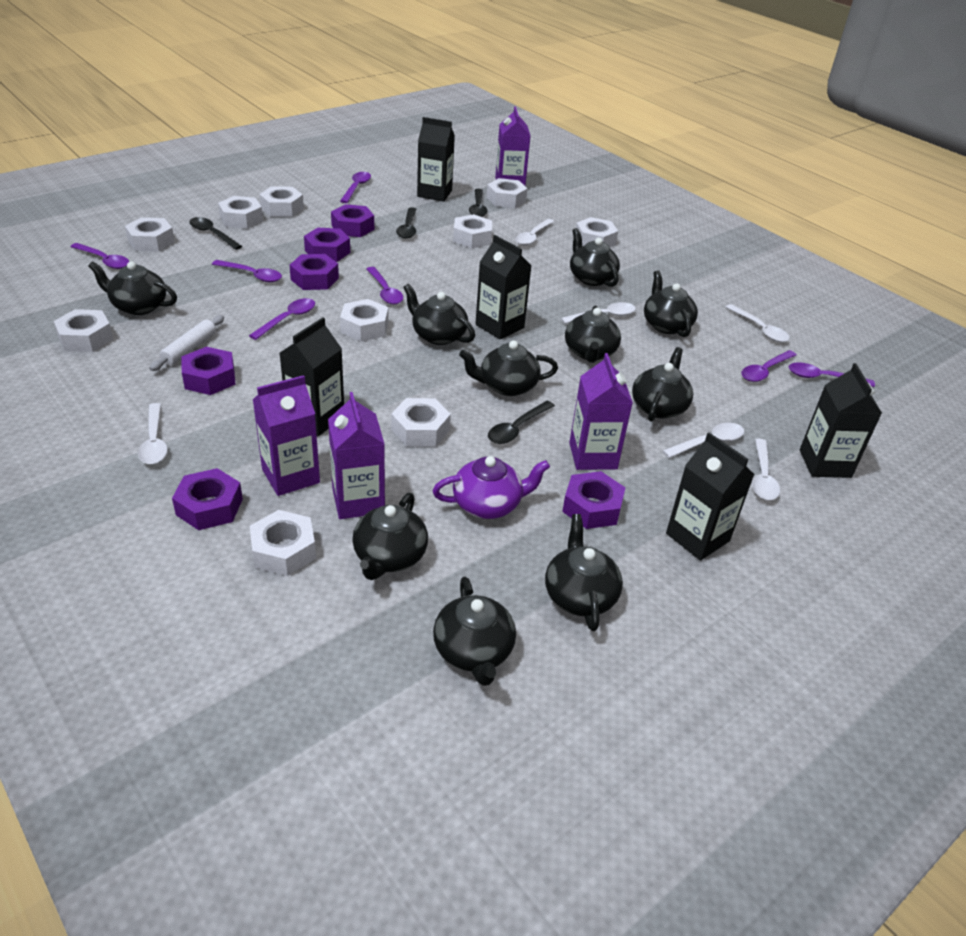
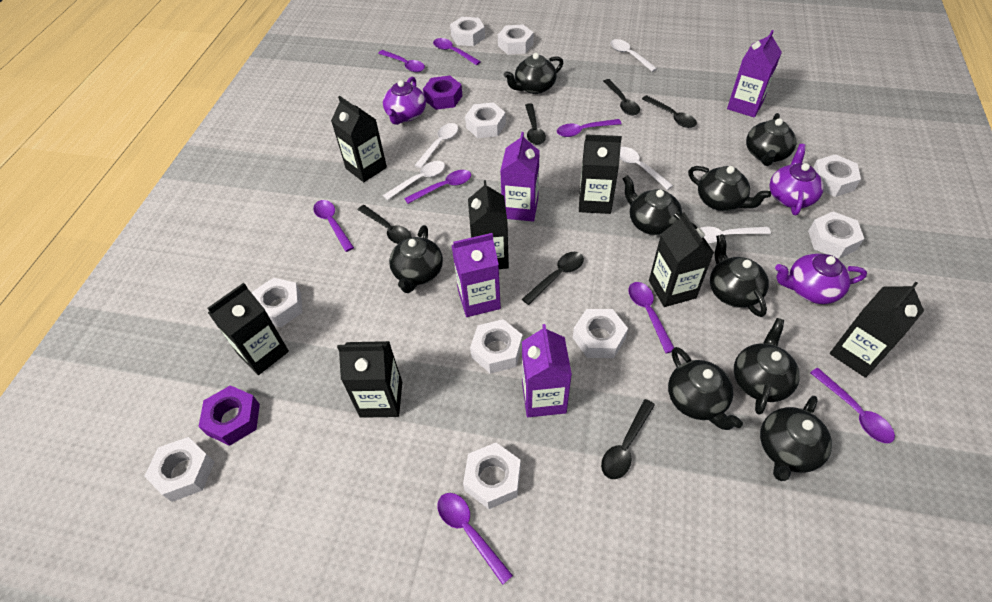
black carton: [280,317,344,436] [417,117,455,202] [475,235,532,340] [666,433,755,560] [800,363,882,478] = 5 -> [208,283,289,375] [331,96,387,182] [337,341,402,418] [468,180,509,269] [579,134,622,214] [649,213,714,307] [830,282,924,378] = 7
black spoon: [189,217,242,250] [396,207,417,239] [469,189,488,217] [488,401,555,444] = 4 -> [358,205,412,244] [522,252,584,305] [525,103,546,145] [601,399,655,479] [603,79,640,116] [642,95,697,128] = 6
black teapot: [88,261,177,315] [352,493,428,580] [403,284,475,345] [433,577,516,686] [459,341,558,396] [545,514,623,631] [565,306,621,363] [570,228,620,287] [632,347,693,422] [644,270,698,337] = 10 -> [389,225,443,293] [503,53,563,94] [623,175,682,235] [668,347,743,430] [688,166,771,211] [710,234,769,317] [734,318,800,414] [746,113,796,166] [760,396,832,481] = 9
purple nut: [172,468,243,530] [182,347,236,395] [290,254,339,290] [304,228,350,262] [331,204,374,237] [562,471,625,529] = 6 -> [198,385,260,446] [423,76,462,110] = 2
purple spoon: [70,243,129,269] [212,260,282,282] [249,298,315,340] [340,172,371,203] [367,267,403,304] [742,350,797,382] [789,362,875,387] = 7 -> [313,200,354,252] [378,50,425,72] [404,170,471,204] [433,38,481,65] [438,493,513,585] [557,119,622,137] [628,282,674,353] [810,368,895,443] = 8
purple teapot: [433,456,550,519] = 1 -> [383,76,426,125] [770,144,824,215] [775,253,867,304] = 3
white rolling pin: [149,315,224,371] = 1 -> none = 0
white spoon: [138,403,168,464] [515,219,554,245] [561,302,636,324] [663,423,744,458] [725,304,789,342] [752,439,780,500] = 6 -> [383,161,445,200] [415,123,458,168] [610,39,657,72] [620,147,673,190] [700,226,771,243] = 5

